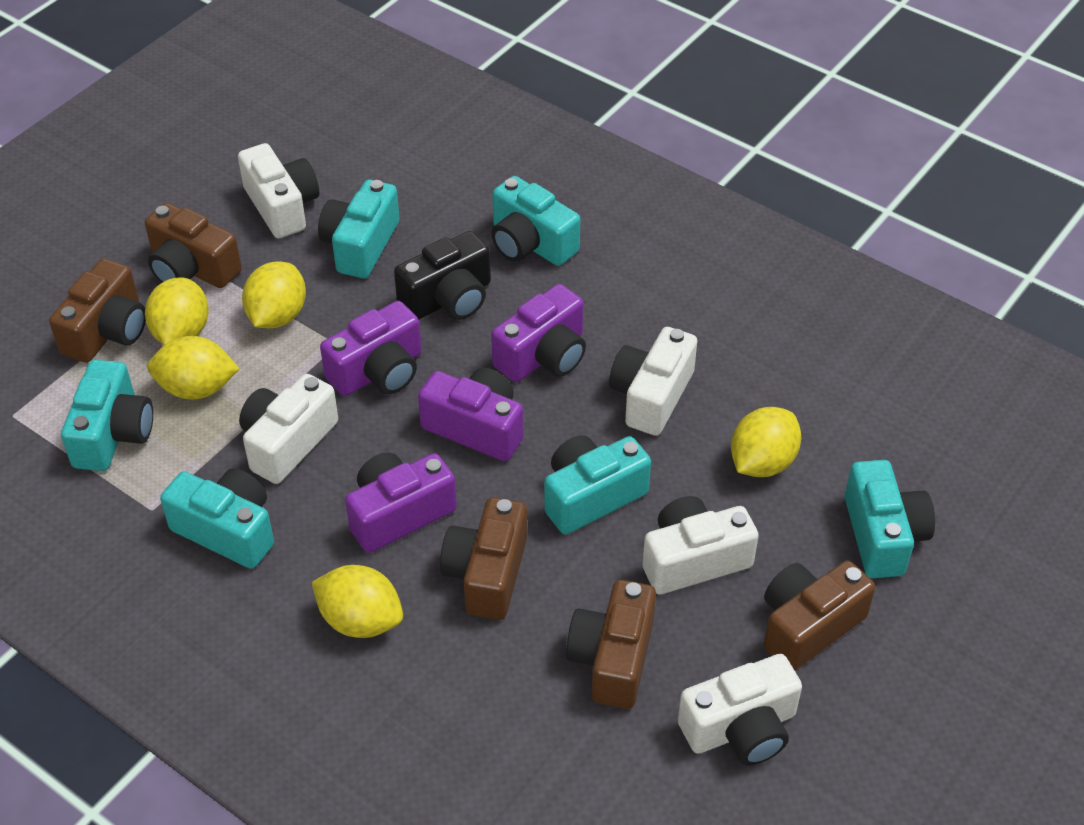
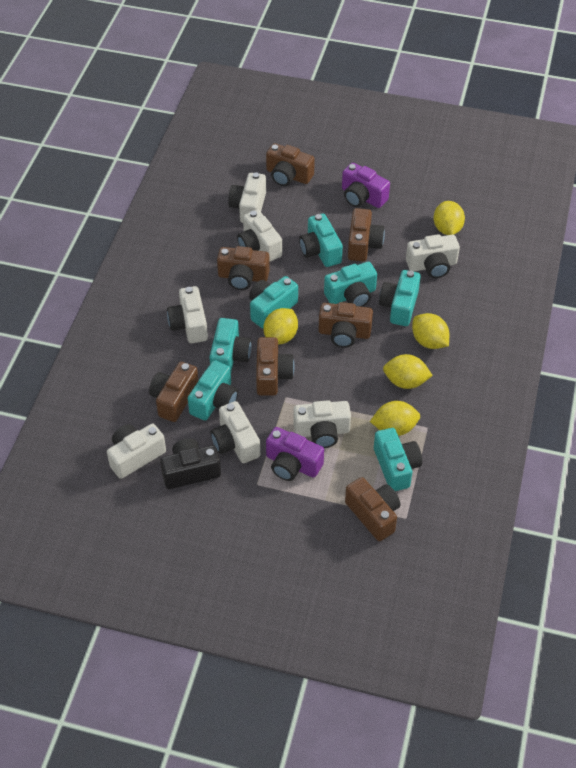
brown camera: [49,259,146,363] [145,203,242,288] [440,497,527,620] [566,580,656,709] [764,560,875,671] = 5 -> [149,362,198,422] [217,246,270,290] [256,337,294,396] [266,143,315,186] [319,302,373,348] [345,477,400,541] [348,208,385,262] = 7
purple camera: [320,301,422,396] [345,453,457,553] [418,368,523,461] [491,284,586,382] = 4 -> [266,427,324,481] [342,163,390,208] = 2
turquoise camera: [61,360,153,471] [160,468,274,569] [318,180,399,278] [492,176,580,266] [544,435,651,534] [844,460,935,578] = 6 -> [188,360,238,420] [209,318,251,371] [249,276,298,328] [299,213,343,267] [324,262,377,307] [374,428,422,491] [379,270,421,326] = 7
white camera: [238,143,319,238] [239,374,338,484] [609,327,697,436] [642,496,759,594] [678,654,802,765] = 5 -> [107,424,166,479] [167,286,208,343] [211,401,260,463] [228,172,266,223] [237,210,282,262] [293,400,351,448] [406,234,460,278] = 7

